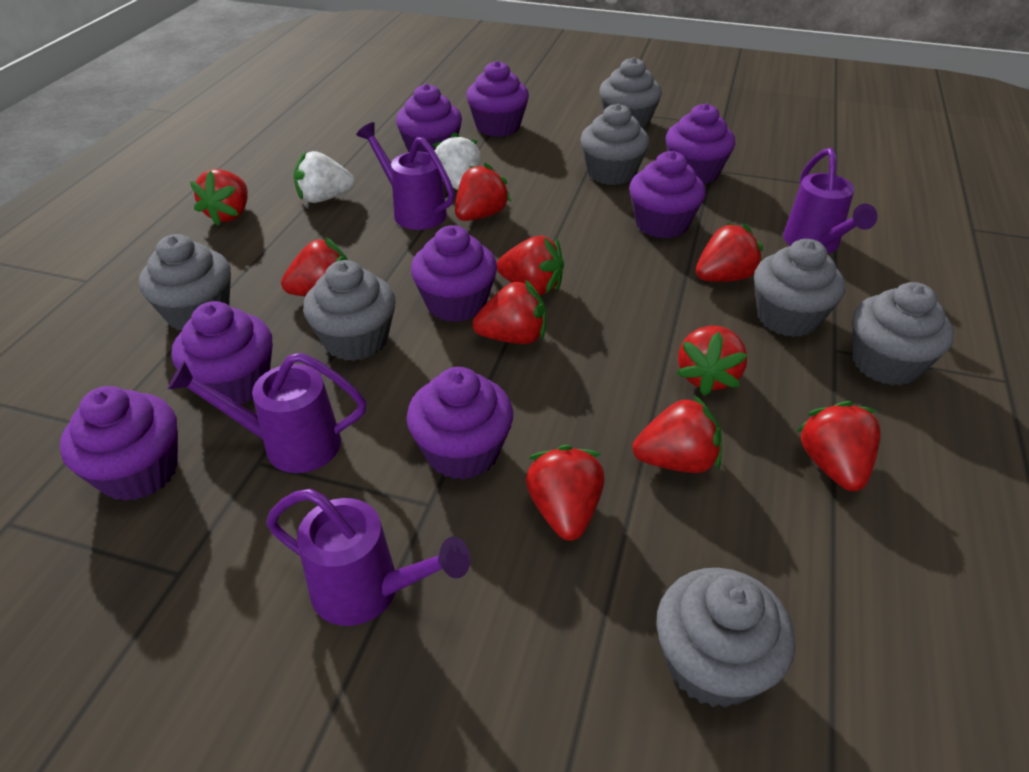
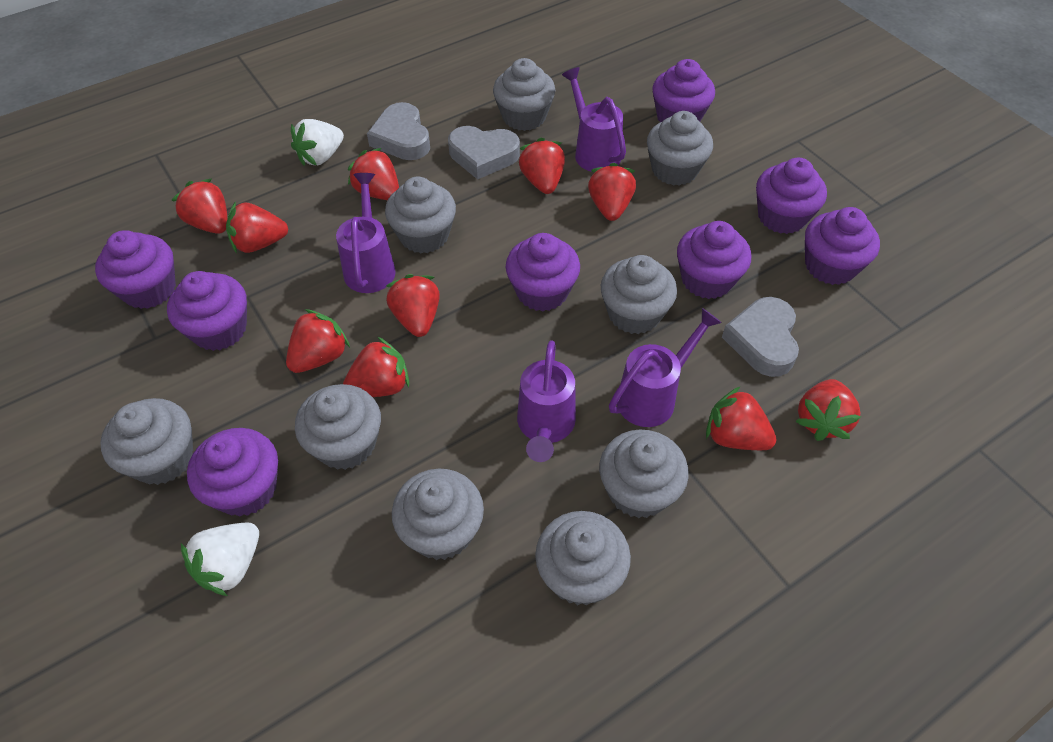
grey cupcake: [139,234,231,330] [303,260,395,361] [580,104,649,185] [599,57,662,129] [656,568,795,708] [754,239,845,337] [853,282,954,386] = 7 -> [100,398,193,485] [295,384,381,470] [385,177,456,253] [392,469,484,560] [493,58,555,131] [535,511,631,605] [599,429,689,518] [601,255,677,334] [647,111,713,186] = 9
grey heart: none = 0 -> [367,102,430,160] [448,126,520,180] [722,297,799,377] = 3

